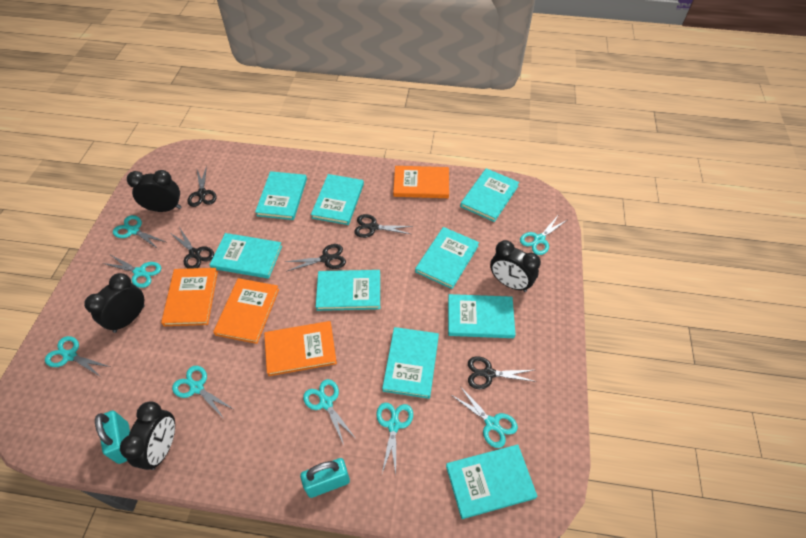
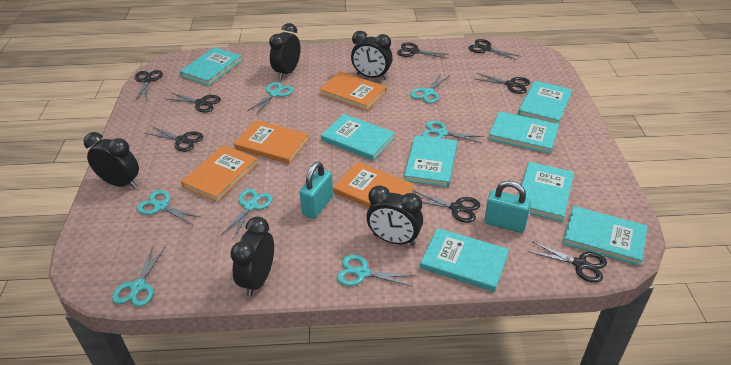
black clock: [84,273,145,333] [120,401,175,470] [127,170,182,212] [490,240,541,292] = 4 -> [84,132,139,188] [230,217,274,297] [269,23,300,79] [351,31,393,79] [366,185,423,246] = 5
black scissors: [170,227,214,269] [187,166,217,207] [285,244,346,272] [354,214,413,238] [468,356,537,389] = 5 -> [135,70,163,101] [145,126,203,152] [167,92,221,112] [397,42,447,59] [414,191,480,223] [469,39,519,60] [475,73,530,94] [527,241,607,283] = 8
turquoise book: [210,233,282,279] [255,171,307,220] [311,174,364,225] [316,270,380,311] [382,327,439,399] [415,227,479,289] [446,444,537,519] [448,294,516,338] [460,168,519,222] = 9 -> [180,47,242,86] [321,114,395,160] [404,135,457,187] [420,228,509,292] [488,111,559,154] [518,81,572,124] [518,162,574,222] [563,206,648,266] = 8
turquoise scissors: [45,336,110,377] [103,255,161,288] [113,215,166,249] [172,366,235,420] [303,379,357,445] [376,403,413,474] [451,386,518,448] [520,216,567,255] = 8 -> [112,246,165,307] [137,190,202,225] [221,189,273,239] [247,82,293,114] [337,255,415,287] [410,74,450,103] [422,121,484,143] = 7

